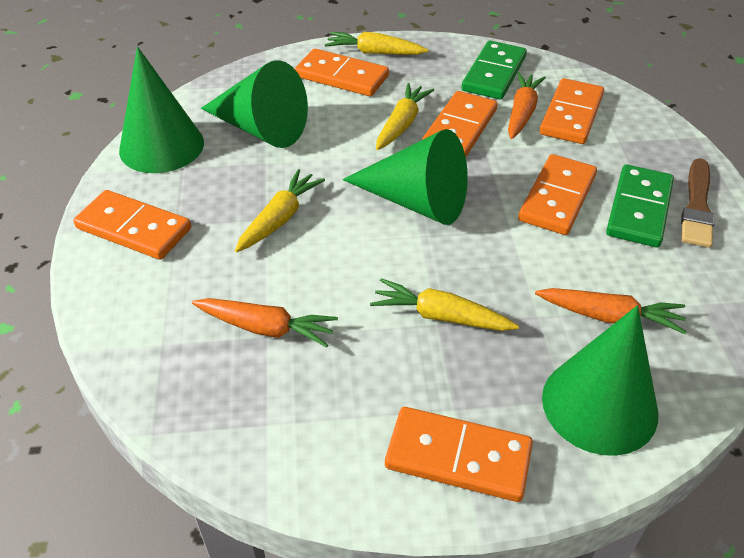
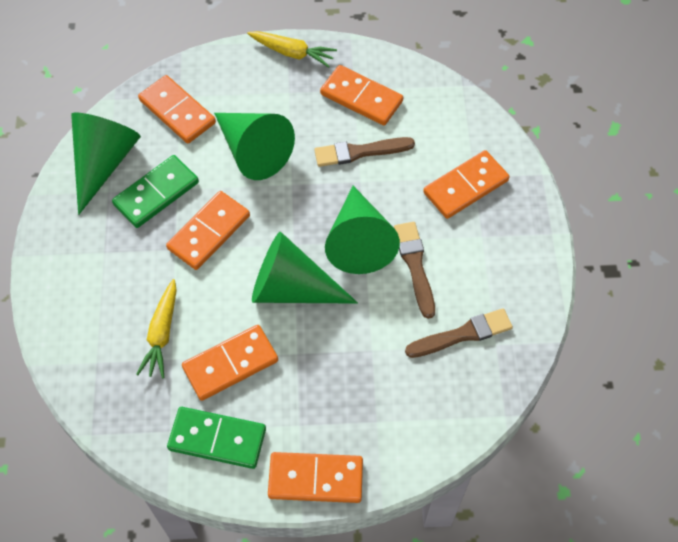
brown brush: [681,158,715,248] = 1 -> [314,137,415,167] [394,222,435,319] [405,308,513,358] = 3
orange carrot: [192,298,338,347] [508,72,546,139] [535,288,687,334] = 3 -> none = 0
yellow carrot: [235,169,325,253] [325,32,429,55] [370,278,519,331] [376,83,434,150] = 4 -> [136,279,177,378] [247,31,337,68] = 2

